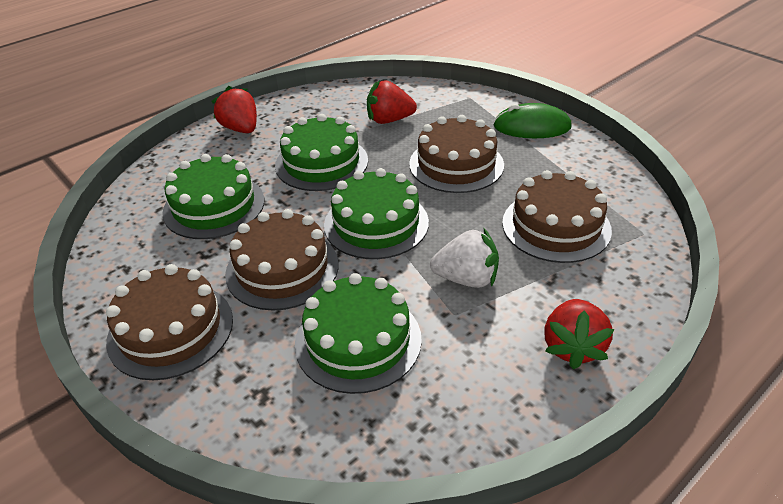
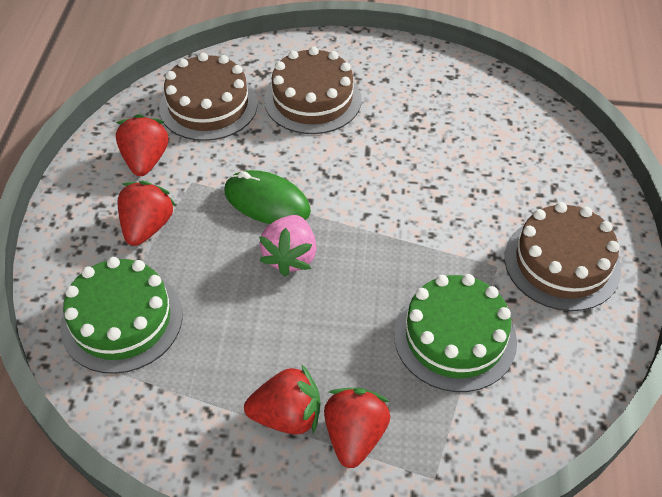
brown cake: [106,264,233,380] [225,209,338,311] [409,115,504,193] [502,170,612,263] = 4 -> [159,52,258,141] [264,46,361,134] [505,202,621,311] = 3
green cake: [162,154,264,239] [275,114,368,191] [295,273,422,394] [324,168,429,259] = 4 -> [60,257,183,374] [394,274,517,392] = 2
pink strawberry: none = 0 -> [259,215,316,276] = 1
red strawberry: [212,86,257,133] [367,80,417,124] [544,299,614,369] = 3 -> [116,114,169,176] [117,181,176,246] [244,365,320,435] [324,388,390,468] = 4
white strawberry: [430,229,499,288] = 1 -> none = 0

